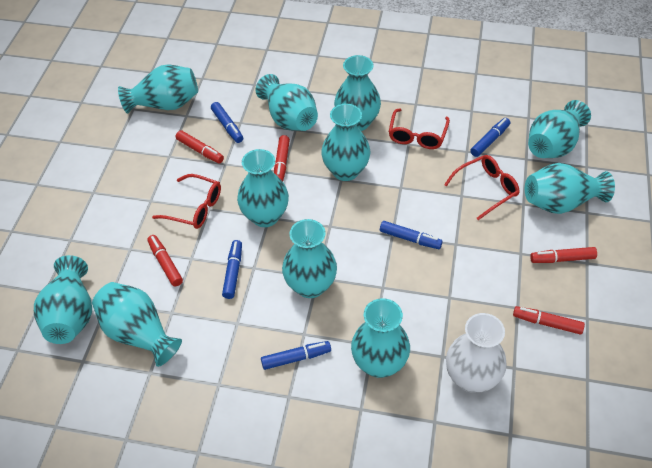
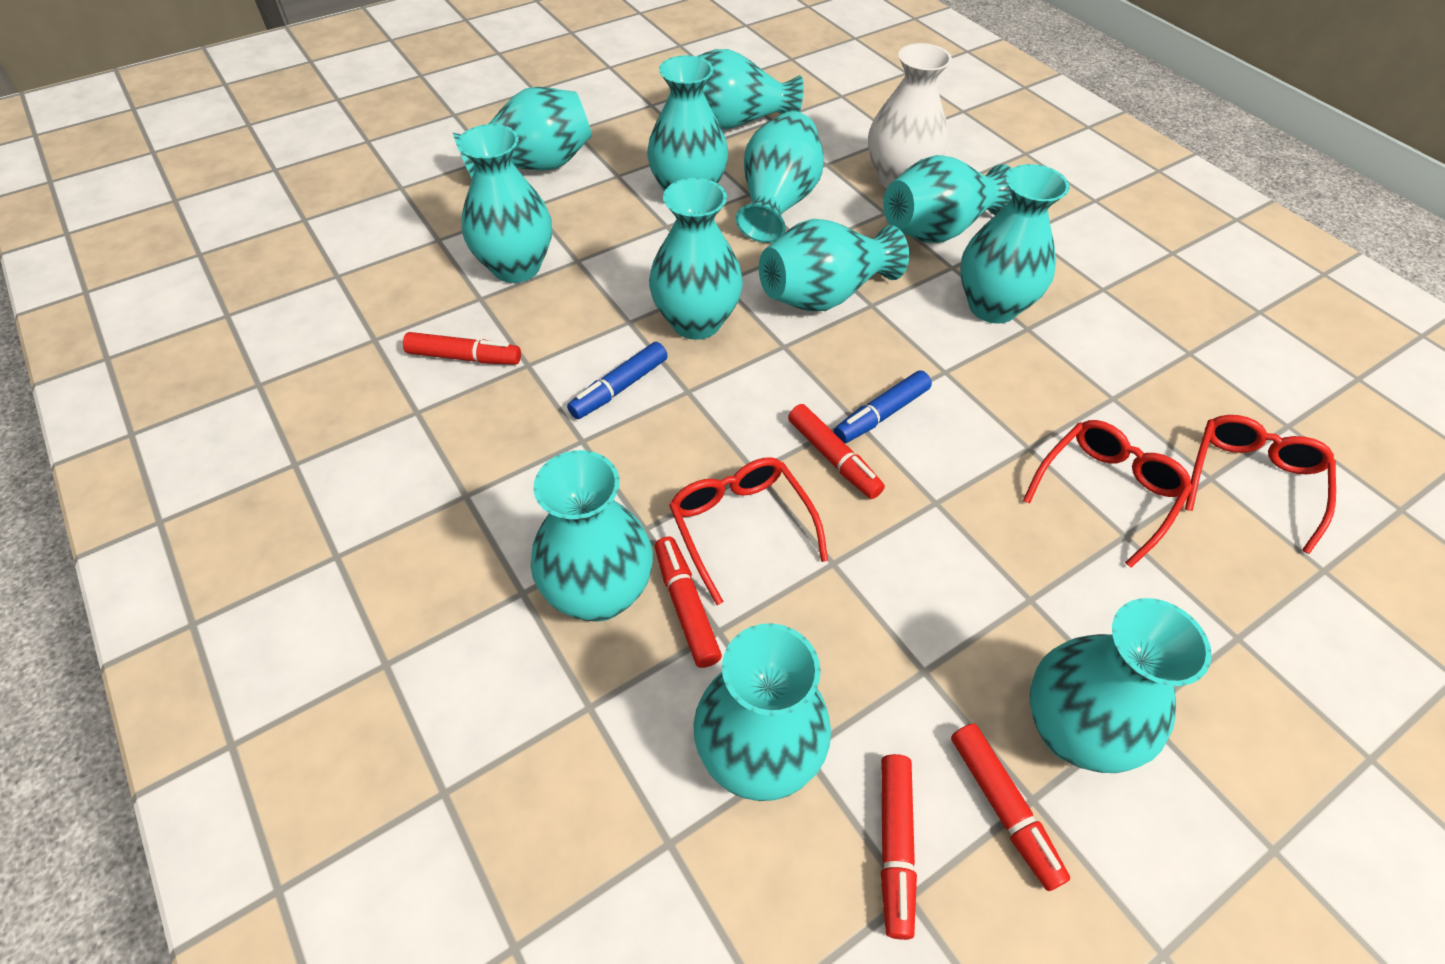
blue marker: [211,102,243,143] [222,240,242,299] [261,341,331,370] [380,221,443,249] [470,118,510,157] = 5 -> [567,342,668,419] [834,371,932,443] = 2
turquoise vase: [34,255,92,344] [92,282,182,367] [118,64,198,114] [237,149,289,227] [256,74,318,131] [282,219,337,298] [321,104,370,181] [334,55,381,131] [351,298,410,378] [525,163,615,214] [528,100,591,158] = 11 -> [453,87,592,178] [457,124,552,283] [531,450,653,622] [647,55,728,191] [649,178,743,340] [693,623,831,801] [697,49,804,129] [736,111,824,243] [759,219,909,311] [883,155,1012,243] [960,164,1070,323] [1029,598,1212,773] = 12

